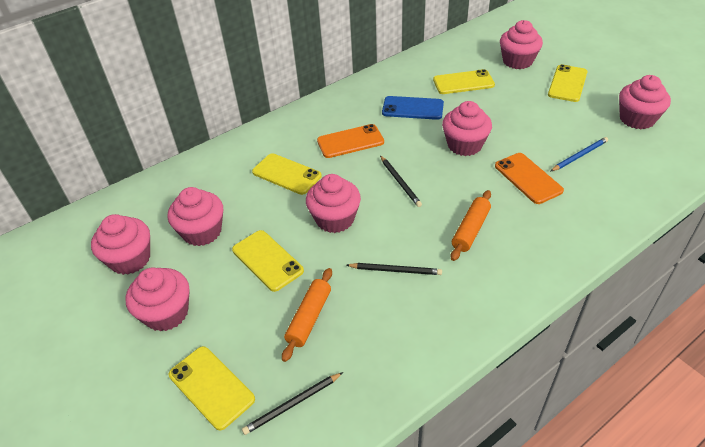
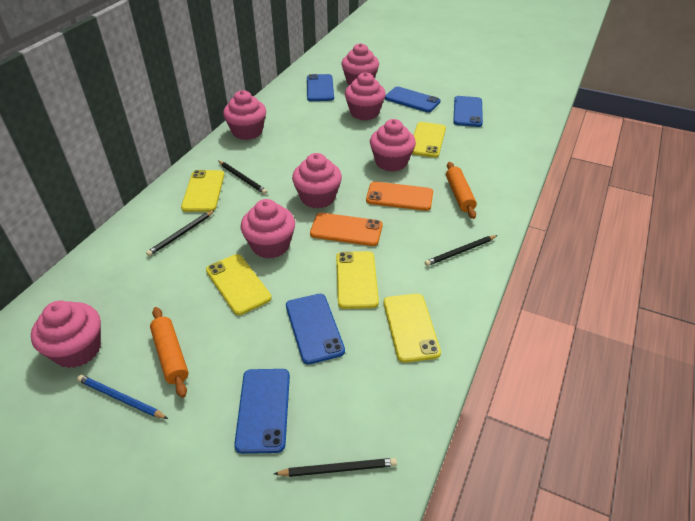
black pencil: [242,372,343,435] [346,263,442,275] [380,156,422,207] = 3 -> [146,210,215,256] [218,161,267,194] [274,458,397,477] [425,235,498,266] = 4
blue phone: [382,96,444,120] = 1 -> [234,369,290,454] [286,294,345,364] [307,74,334,101] [385,87,441,112] [453,96,483,127] = 5

